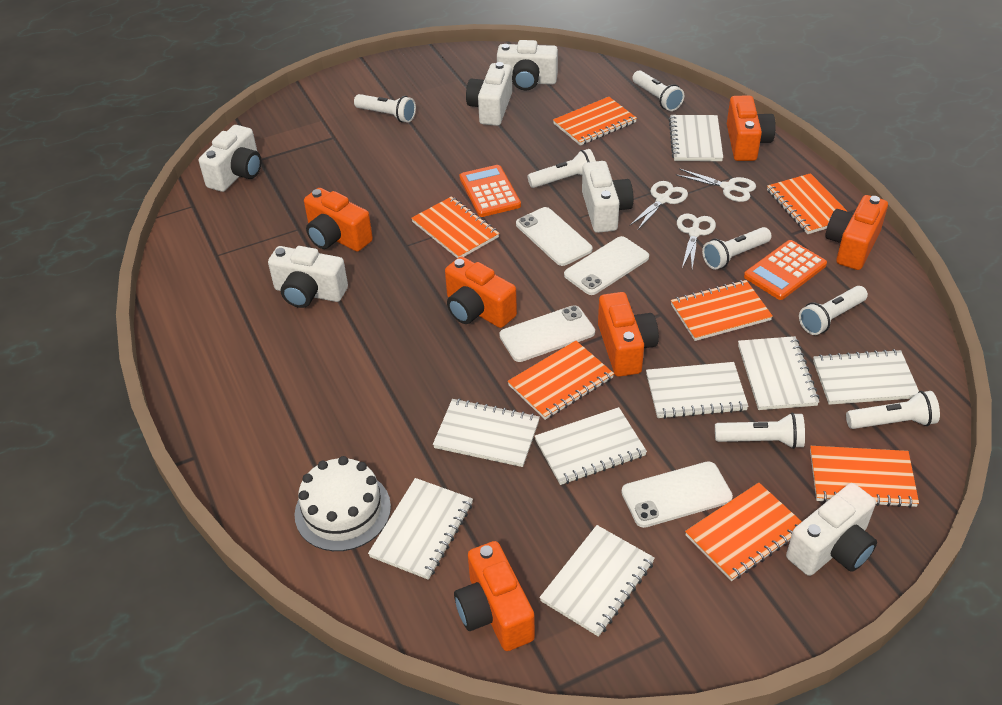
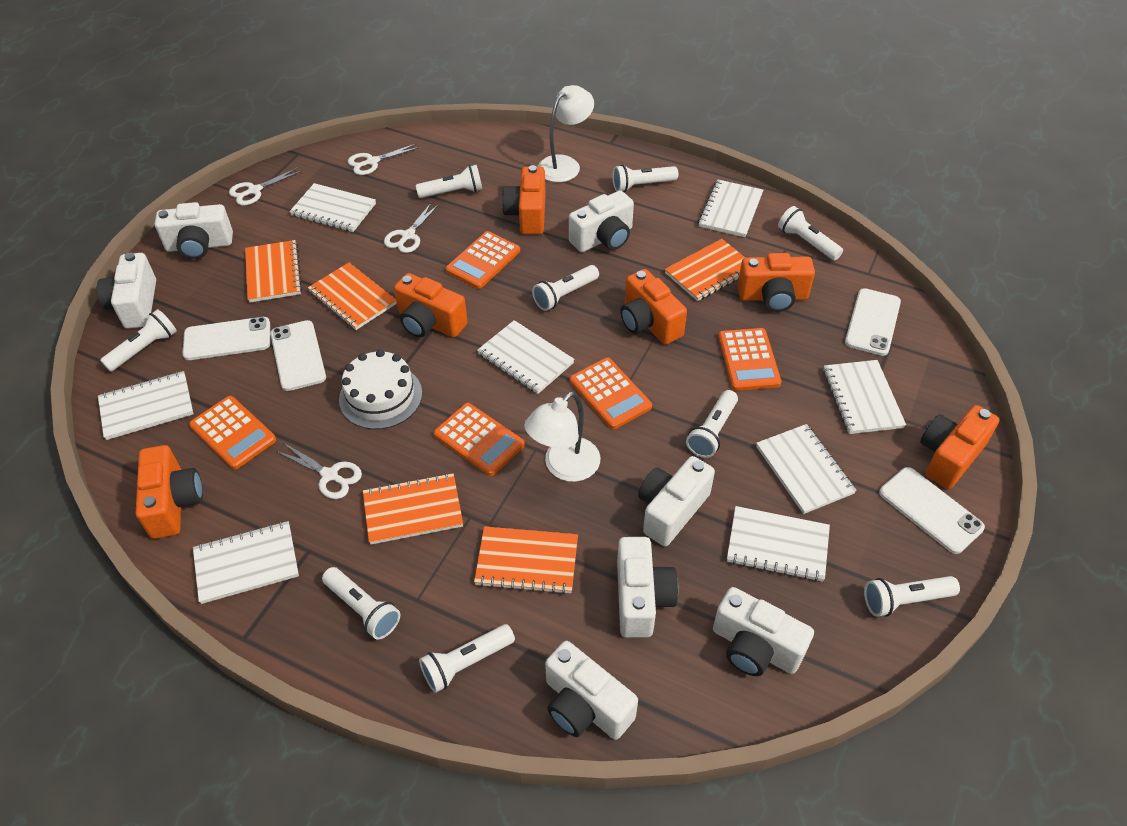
orange calculator: [459,165,521,217] [744,240,827,300] = 2 -> [189,396,276,469] [434,403,525,476] [445,231,520,289] [570,358,652,429] [718,328,781,391] = 5
orange notebook: [411,196,499,258] [508,341,614,420] [553,97,637,146] [671,280,773,341] [685,482,802,581] [767,173,848,234] [810,446,919,508] = 7 -> [245,240,302,303] [308,263,397,330] [363,473,463,545] [474,526,578,594] [665,239,745,301] = 5
white camera: [199,125,262,192] [268,246,348,308] [466,62,512,126] [497,40,558,90] [582,161,633,233] [786,483,877,576] = 6 -> [97,253,156,329] [155,202,233,259] [545,641,638,740] [569,190,634,252] [617,537,679,638] [638,456,715,546] [713,587,814,676] = 7
white flashlight: [354,94,416,123] [527,149,596,188] [632,70,684,111] [702,227,771,270] [715,412,805,449] [799,286,868,335] [846,391,940,429] = 7 -> [100,309,177,372] [322,567,400,640] [416,165,482,198] [419,624,515,693] [532,265,599,311] [612,165,678,192] [686,390,738,458] [778,206,843,261] [864,576,960,617] = 9
white lamp: none = 0 -> [524,391,600,482] [538,85,594,182] = 2
white scissors: [629,181,688,230] [677,168,756,202] [677,213,716,268] = 3 -> [229,167,302,205] [276,443,362,499] [348,144,420,175] [384,202,439,253] = 4

